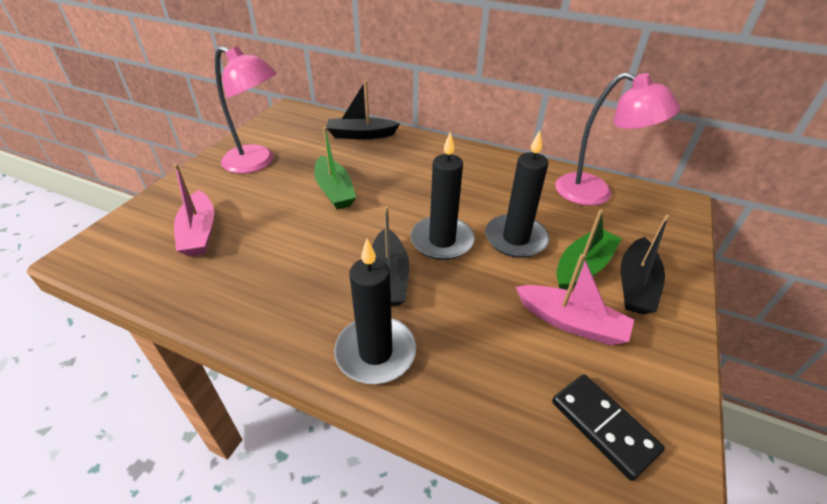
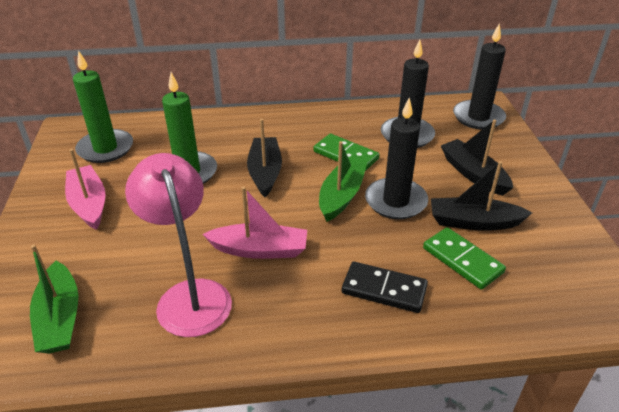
green candle: none = 0 -> [73,50,133,163] [162,72,217,184] = 2
green domino: none = 0 -> [314,134,380,171] [423,227,506,289] = 2
pink lamp: [215,46,277,174] [555,72,680,206] = 2 -> [125,153,232,337] = 1

